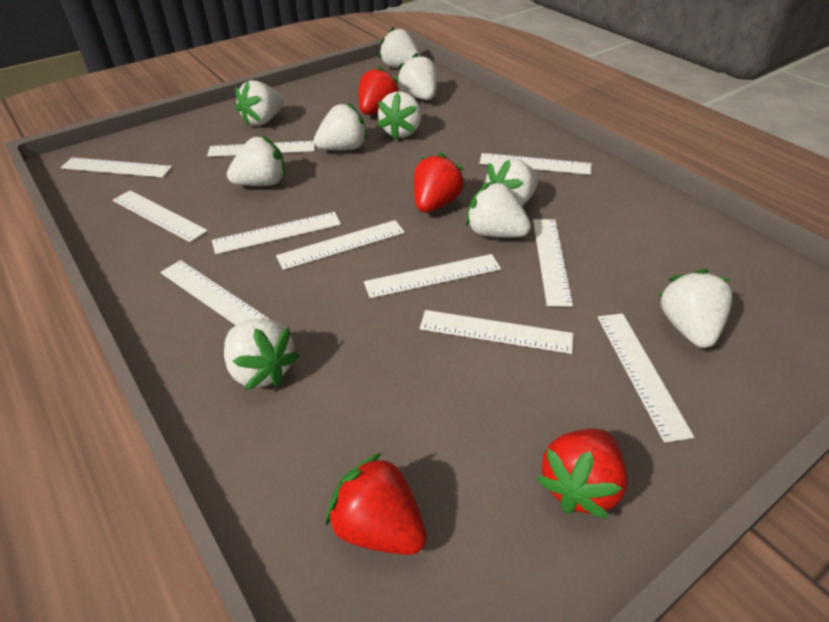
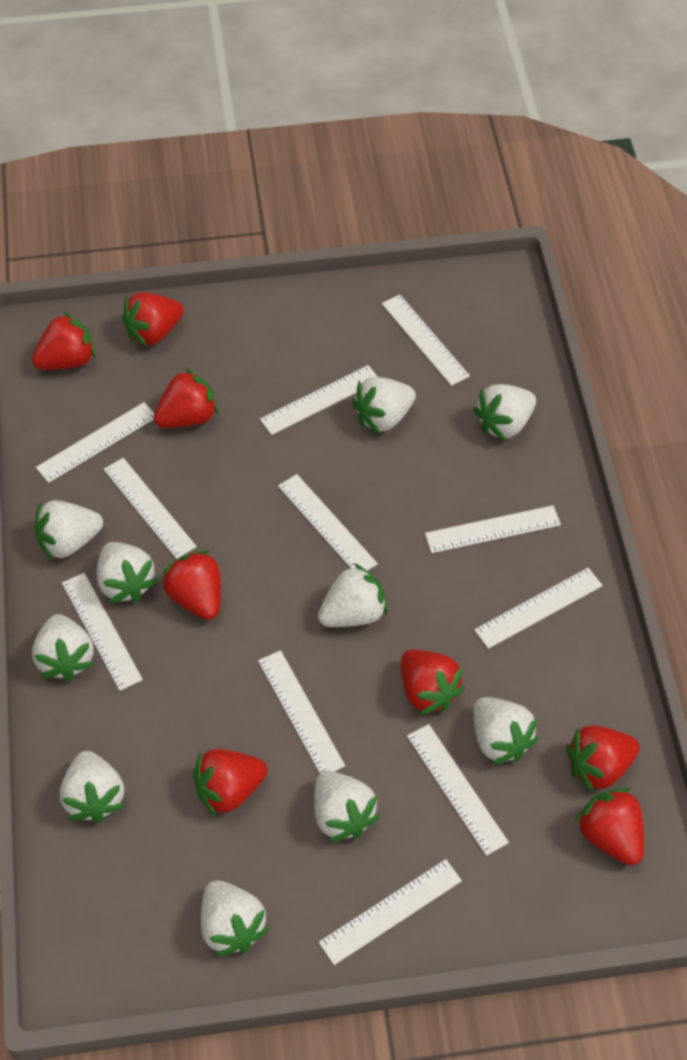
red strawberry: [326,453,427,555] [358,66,399,115] [414,152,465,212] [537,429,628,519] = 4 -> [32,312,95,370] [122,292,184,347] [154,368,218,428] [162,550,221,620] [193,749,268,817] [401,650,465,715] [566,726,640,792] [575,788,644,865] = 8

